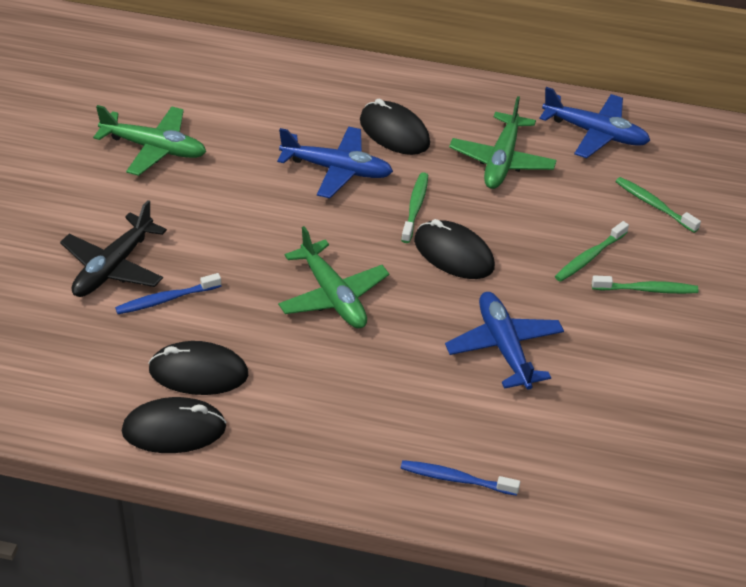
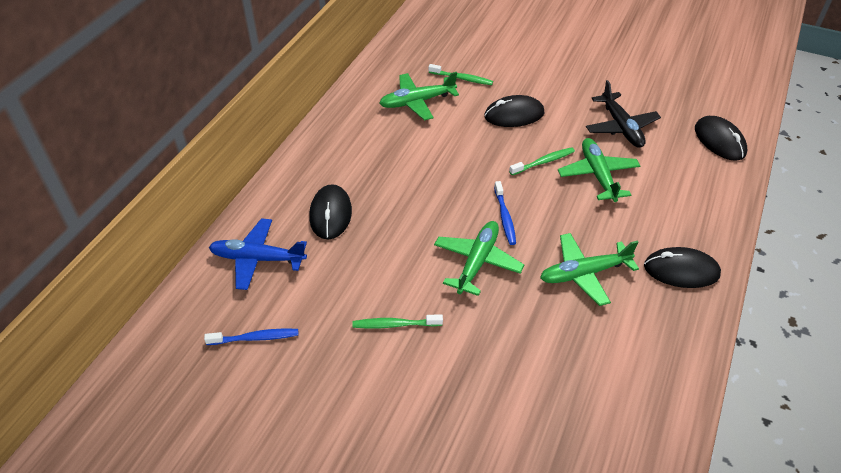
blue plane: [277,127,393,198] [445,292,564,390] [539,87,650,158] = 3 -> [209,218,307,290] = 1
green plane: [93,105,206,176] [278,226,389,329] [449,96,557,189] = 3 -> [379,72,459,120] [434,221,524,296] [540,233,639,306] [558,138,640,202] = 4
green toothbrush: [401,172,428,243] [555,221,629,282] [592,276,698,294] [615,177,701,233] = 4 -> [352,314,443,329] [429,64,493,85] [509,147,575,175] = 3

